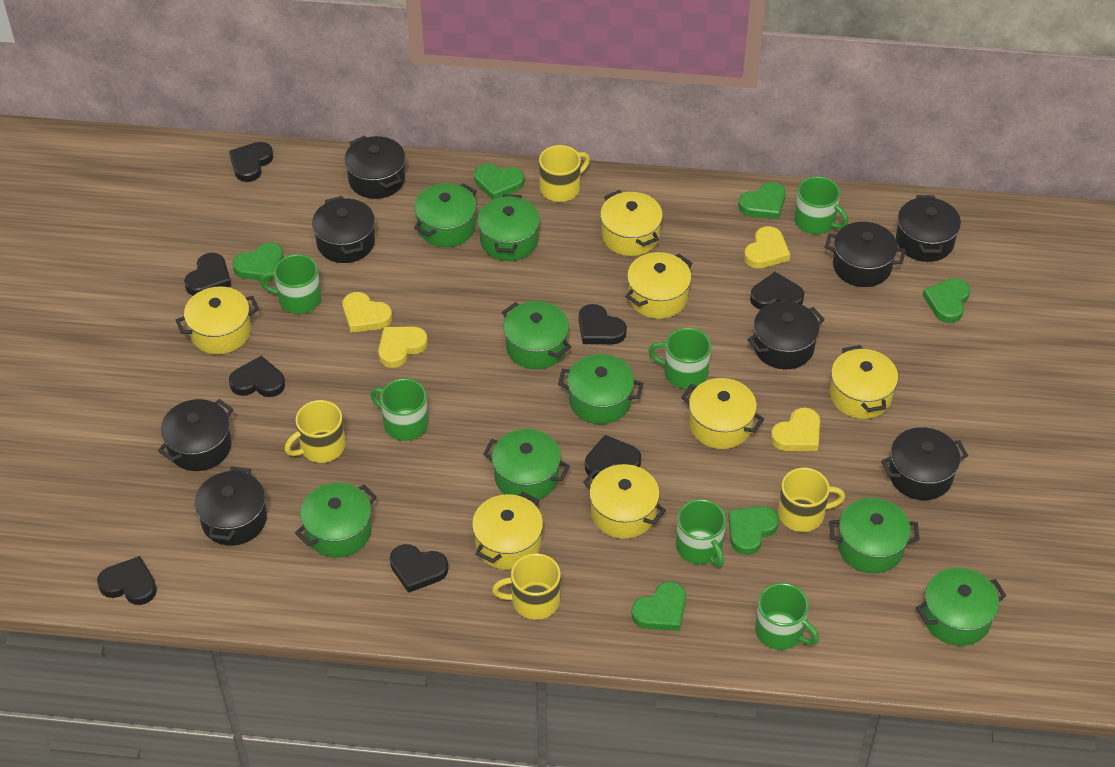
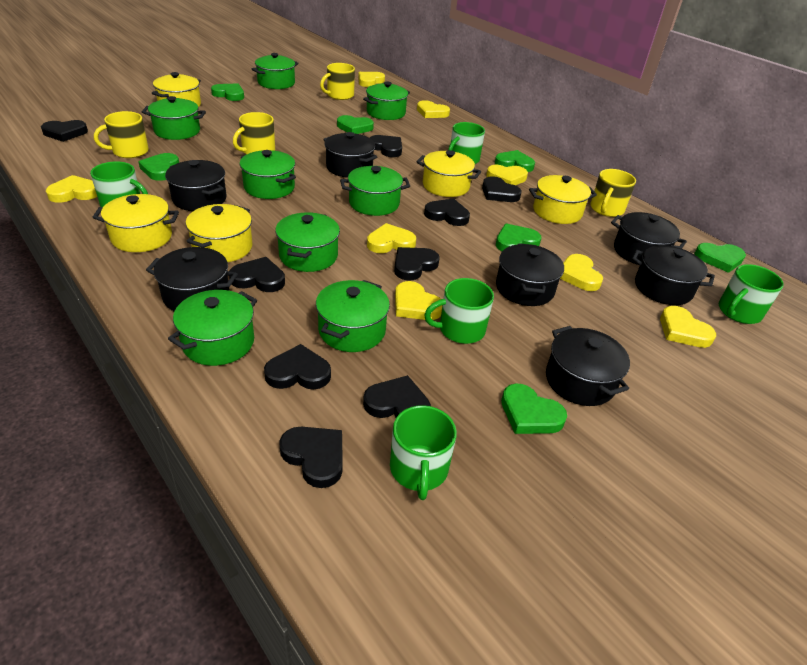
black heart: [97,556,157,605] [184,253,231,296] [229,142,273,182] [229,356,285,397] [390,544,448,593] [579,304,627,344] [585,435,641,479] [750,272,804,310] = 8 -> [41,120,88,142] [229,257,285,292] [264,344,331,389] [279,426,343,488] [363,375,431,418] [370,135,402,157] [394,247,440,280] [424,198,470,226] [482,176,522,202] = 9
black pot: [158,399,233,471] [194,467,267,546] [312,196,375,263] [344,135,405,199] [747,301,825,369] [825,222,906,287] [881,427,968,500] [896,195,961,262] = 8 -> [146,247,238,311] [165,160,227,211] [323,132,377,178] [496,243,564,306] [546,326,630,406] [611,212,687,265] [632,245,715,305] = 7
green heart: [232,243,284,282] [474,164,524,200] [631,582,686,631] [728,506,779,555] [738,182,786,220] [923,278,970,323] = 6 -> [138,153,179,181] [211,84,244,101] [337,115,374,134] [495,150,535,172] [496,223,541,251] [501,383,567,434] [695,243,746,273] = 7
green mug: [260,254,321,314] [370,379,428,441] [648,328,711,389] [676,499,726,567] [755,583,819,650] [794,177,848,234] = 6 -> [90,161,148,207] [390,405,457,500] [424,278,494,344] [448,122,485,164] [719,264,784,324] = 5
yellow heart: [342,292,392,333] [378,327,428,368] [744,226,790,269] [771,408,820,451] = 4 -> [46,175,97,203] [358,72,385,87] [367,223,416,253] [395,281,443,320] [417,100,450,118] [486,165,528,185] [560,254,603,291] [660,306,716,348] = 8
yellow pot: [176,286,259,354] [472,492,543,570] [583,464,666,539] [600,190,663,256] [625,252,693,319] [681,378,764,449] [830,345,898,419] = 7 -> [92,194,179,252] [152,72,201,108] [186,204,253,262] [416,150,481,197] [529,175,597,224] = 5

